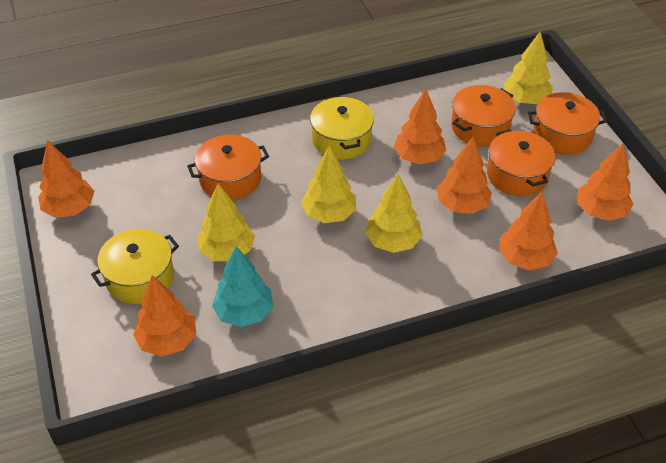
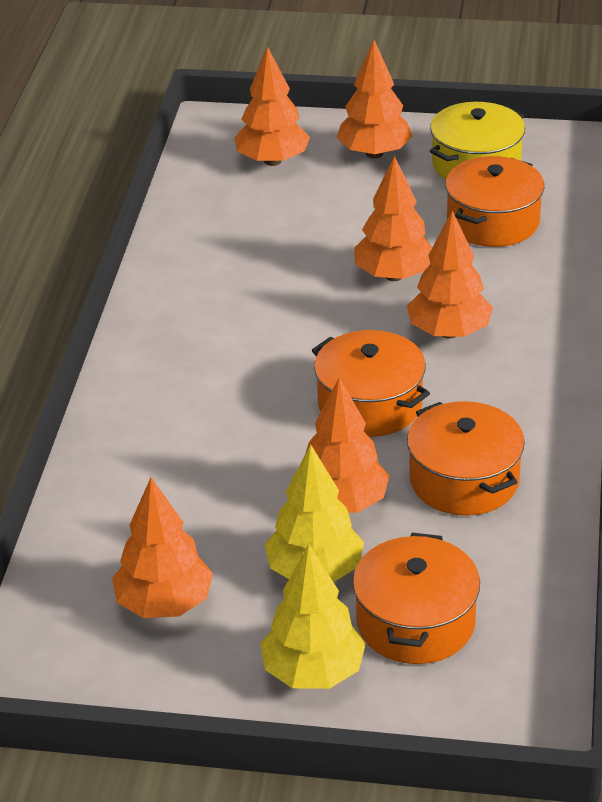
turquoise tree: [212,246,273,327] = 1 -> none = 0
yellow pot: [91,229,179,304] [310,96,374,159] = 2 -> [430,102,525,180] = 1
yellow tree: [197,184,255,261] [301,146,356,223] [365,174,423,253] [503,32,553,104] = 4 -> [261,544,366,689] [265,444,364,582] = 2

